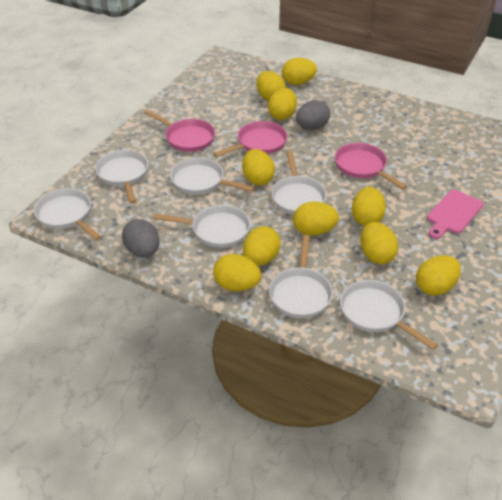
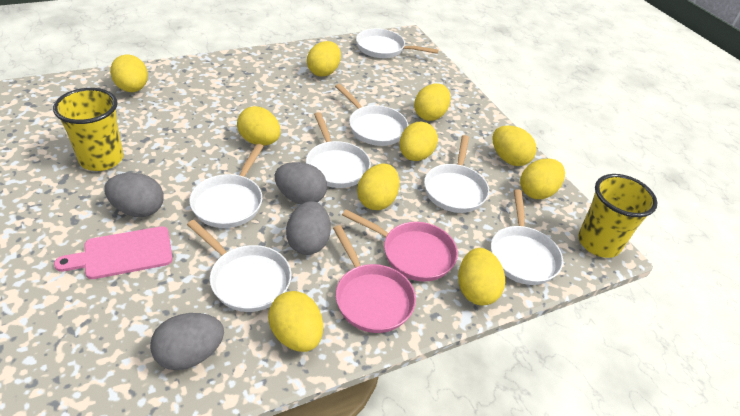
grey egg: [122,219,160,257] [296,100,330,130] = 2 -> [104,173,164,217] [150,313,224,370] [275,162,327,204] [286,201,331,255] = 4
pink pan: [144,110,215,152] [213,121,288,157] [335,143,407,190] = 3 -> [333,225,416,333] [342,209,458,281] = 2
yellow cup: none = 0 -> [53,88,124,171] [578,174,657,258] = 2

